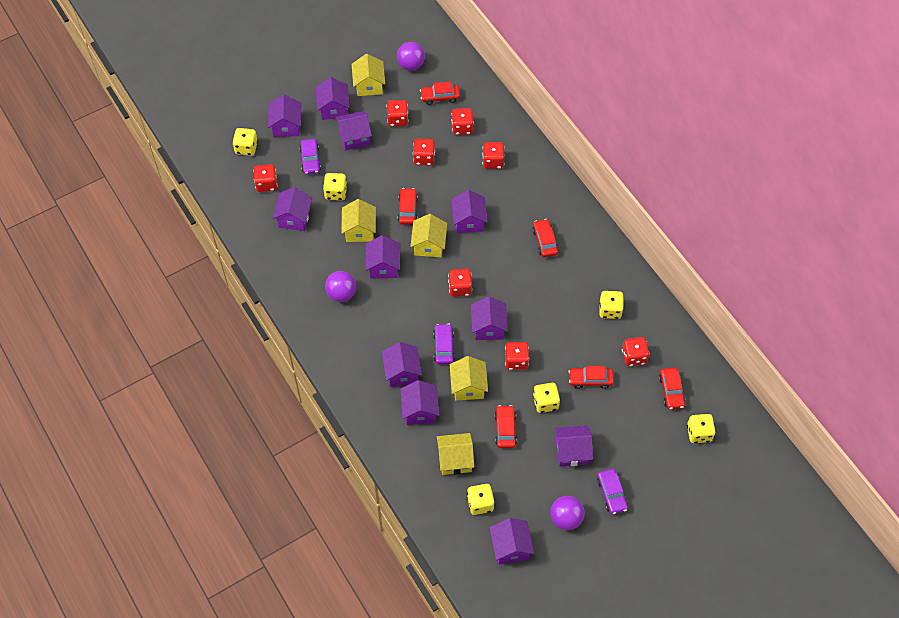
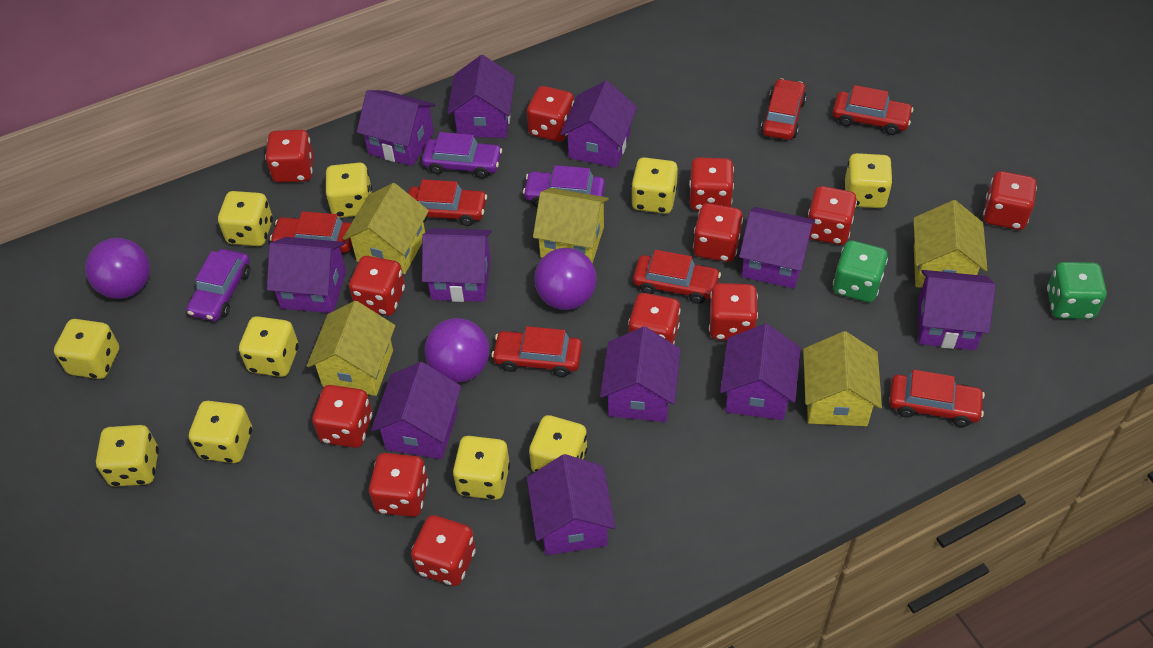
green dice: none = 0 -> [833,240,888,302] [1047,262,1107,319] = 2
red car: [398,188,418,225] [420,81,460,105] [495,405,517,448] [532,219,559,258] [569,366,614,389] [659,368,685,409] = 6 -> [270,211,352,254] [408,179,487,226] [491,326,582,377] [633,250,721,304] [761,78,807,140] [833,85,913,135] [889,370,985,427] = 7
red dice: [253,164,277,192] [386,100,408,127] [413,139,435,165] [448,268,472,297] [452,108,474,135] [482,142,505,169] [505,342,529,370] [622,337,649,366] = 8 -> [265,130,314,183] [312,385,373,448] [349,256,405,315] [369,453,428,517] [411,515,476,586] [527,86,574,142] [628,293,681,344] [689,157,734,211] [693,203,743,262] [709,283,758,340] [808,186,857,245] [983,171,1037,230] = 12
yellow dice: [232,128,258,156] [323,173,347,200] [467,484,494,515] [533,383,560,413] [599,291,624,319] [687,414,716,443] = 6 -> [54,319,120,379] [96,425,159,487] [189,401,252,463] [218,191,273,246] [239,316,299,377] [325,163,372,218] [452,436,510,500] [529,415,587,472] [631,157,678,214] [845,153,893,208] = 10

